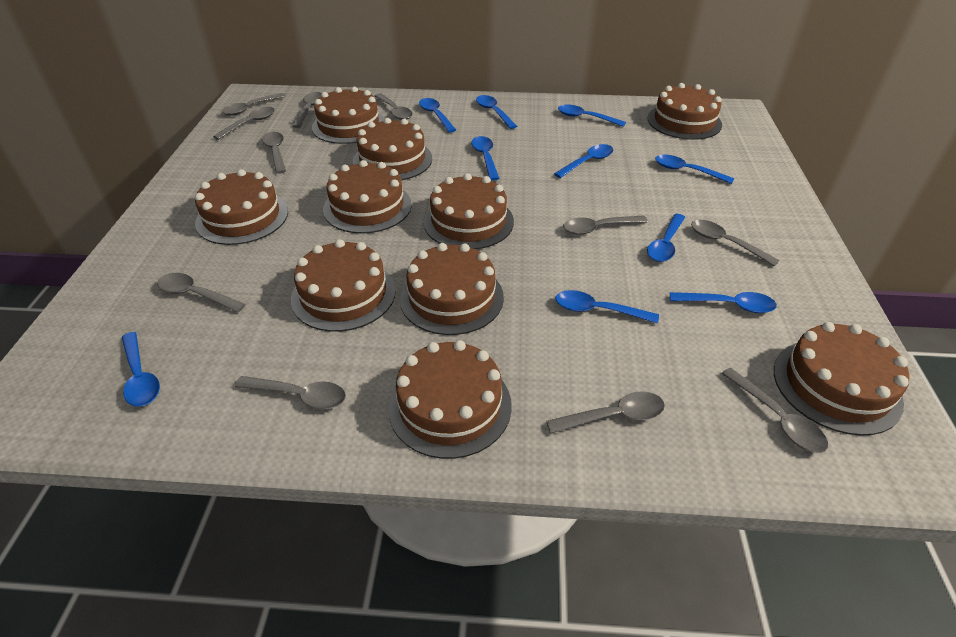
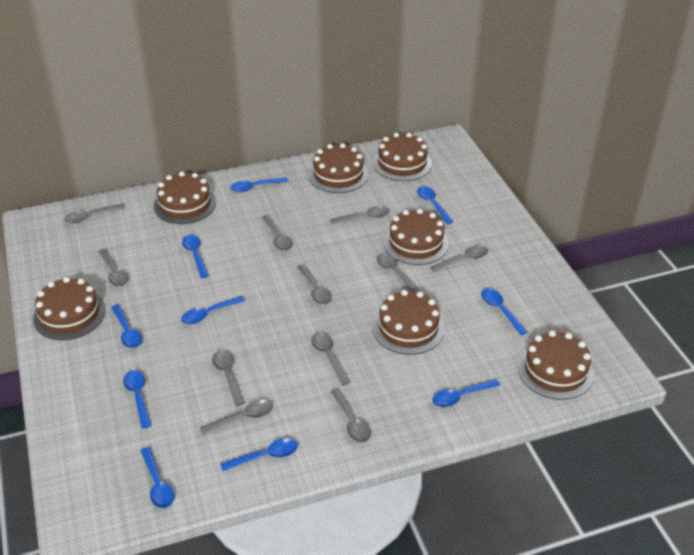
brown cake: [195,169,288,245] [291,239,396,332] [312,87,384,144] [323,160,412,234] [353,118,432,181] [388,340,512,459] [400,243,504,335] [423,173,514,249] [648,83,722,140] [774,322,910,436] = 10 -> [33,277,106,340] [154,172,216,224] [308,143,368,193] [373,133,432,181] [373,290,445,355] [384,209,449,265] [518,330,594,400] = 7

